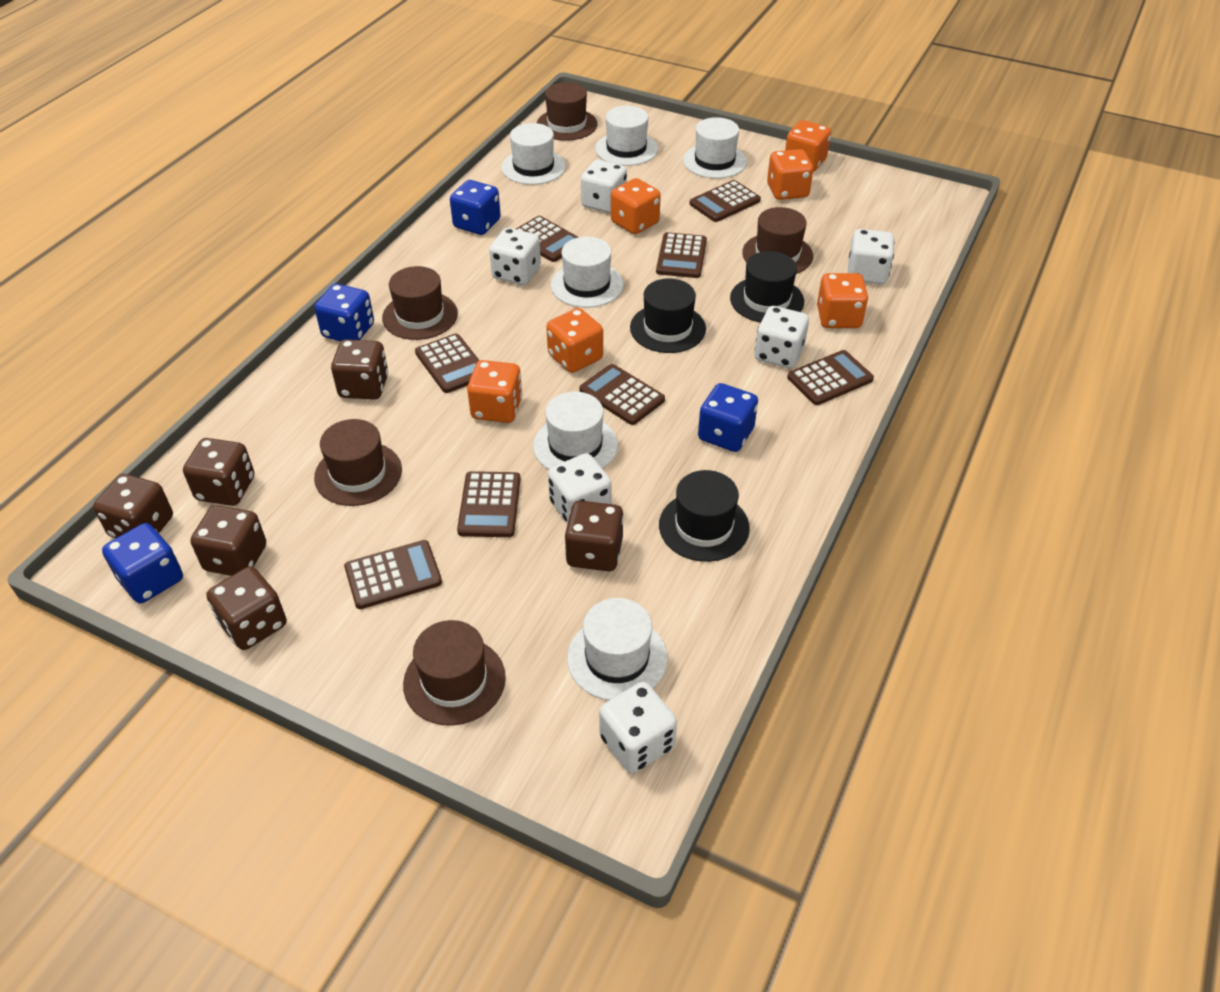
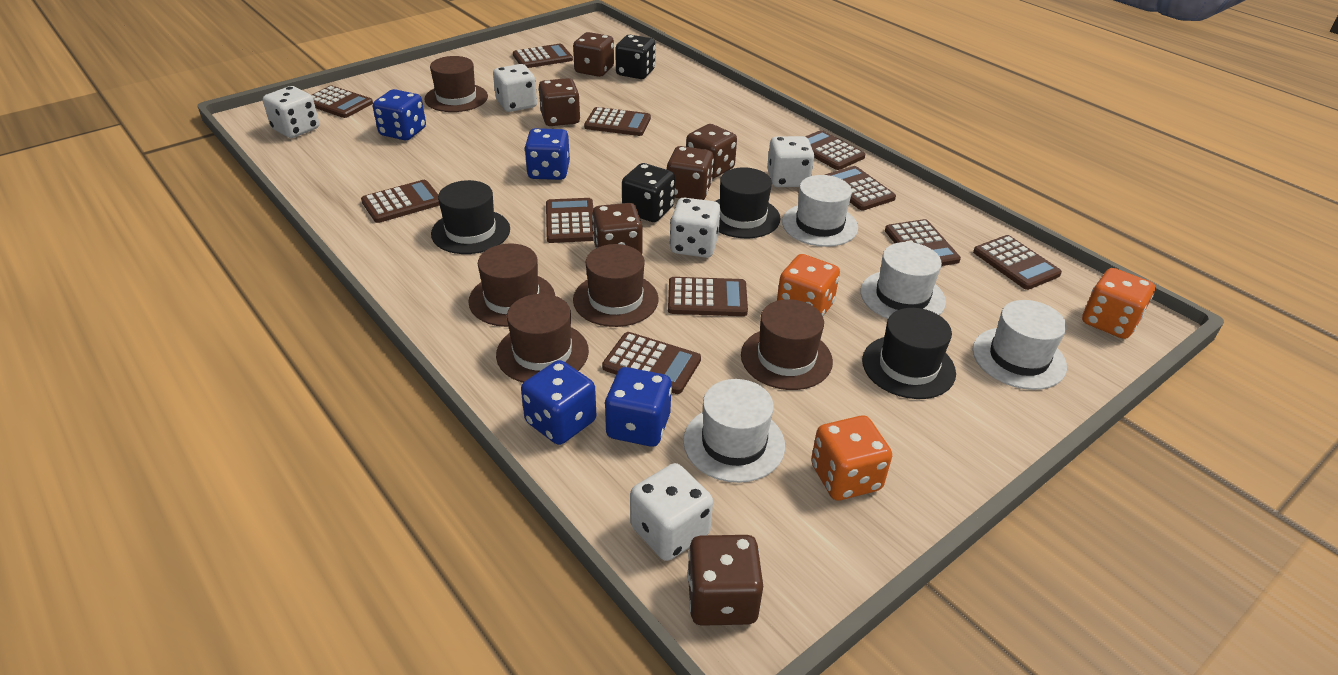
black dice: none = 0 -> [615,35,655,79] [622,163,675,222] = 2
brown calculator: [344,540,442,609] [415,334,480,393] [457,471,521,537] [516,216,578,262] [579,364,665,425] [656,232,707,278] [689,180,761,222] [787,350,874,405] = 8 -> [311,86,373,118] [361,180,440,223] [513,44,573,68] [546,198,593,243] [584,107,651,136] [602,332,701,394] [668,277,748,316] [805,130,865,170] [825,166,896,210] [885,219,961,266] [973,235,1062,290] = 11
orange dice: [467,360,522,423] [546,308,603,373] [611,178,661,234] [767,149,813,200] [785,120,831,172] [817,273,868,328] = 6 -> [777,254,840,316] [811,415,892,500] [1082,268,1155,339] = 3
white dice: [489,228,541,285] [548,453,612,524] [581,160,627,213] [599,682,677,773] [755,306,809,368] [847,229,895,284] = 6 -> [263,86,319,138] [493,64,537,112] [630,463,713,561] [670,198,720,258] [767,136,814,187] = 5
white hat: [501,123,566,185] [533,392,618,469] [551,237,623,308] [567,598,667,700] [595,106,658,166] [683,117,747,179] = 6 -> [683,379,785,483] [782,175,858,247] [860,242,946,319] [973,300,1067,390] = 4

